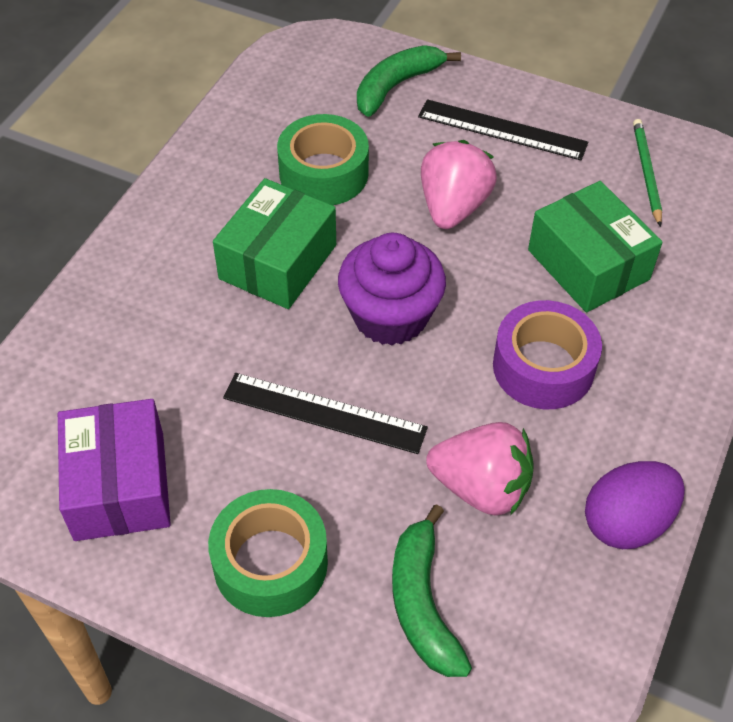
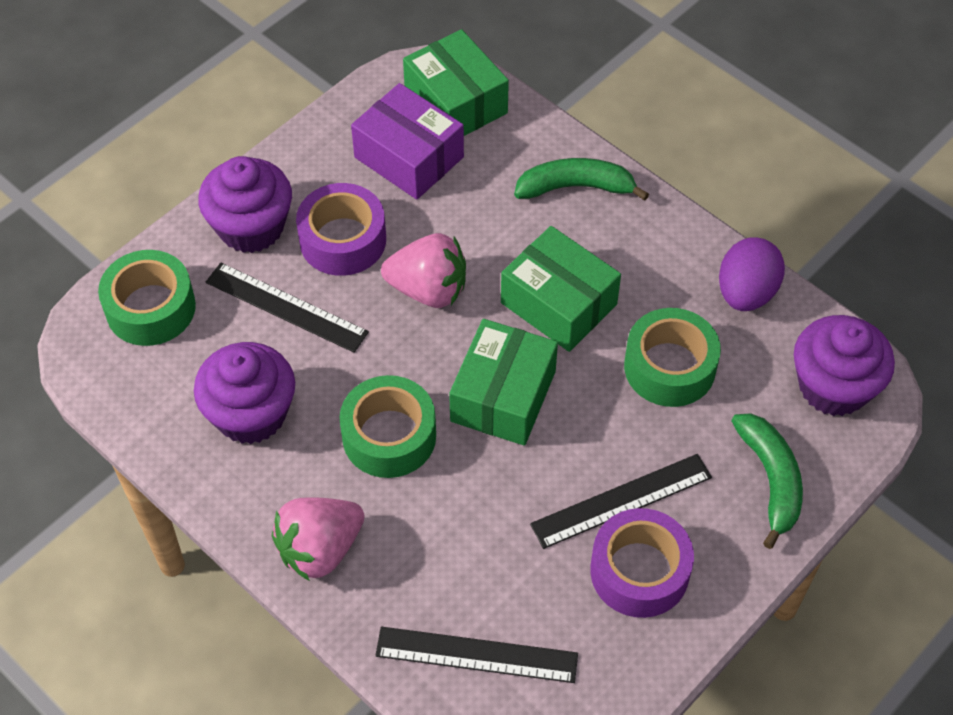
black ruler: [223,373,428,454] [418,99,588,160] = 2 -> [206,263,369,353] [375,627,578,683] [530,454,712,549] = 3
green box: [213,178,336,309] [528,181,663,312] = 2 -> [403,29,509,136] [449,319,558,446] [501,226,621,352] = 3
green pencil: [633,119,662,227] = 1 -> none = 0
green tape: [208,489,328,617] [277,114,369,205] = 2 -> [98,250,196,346] [340,375,436,478] [624,308,721,407] = 3
purple cupcake: [338,233,446,345] = 1 -> [194,342,295,444] [198,156,292,253] [794,315,895,416] = 3
purple tape: [493,300,602,409] = 1 -> [296,183,386,276] [590,508,694,618] = 2

